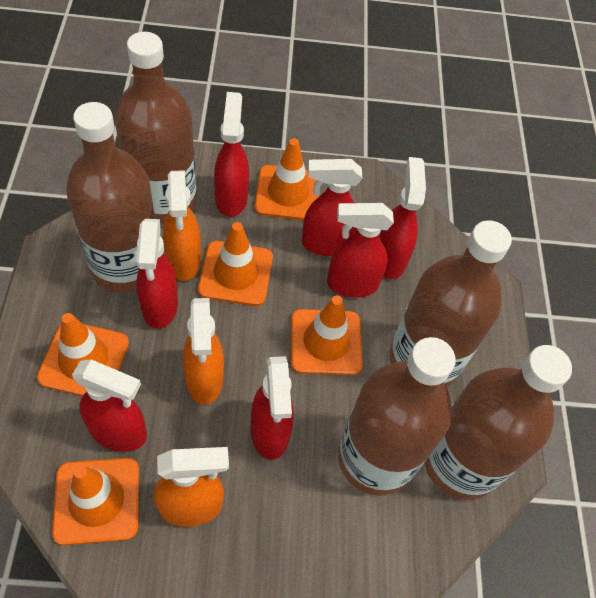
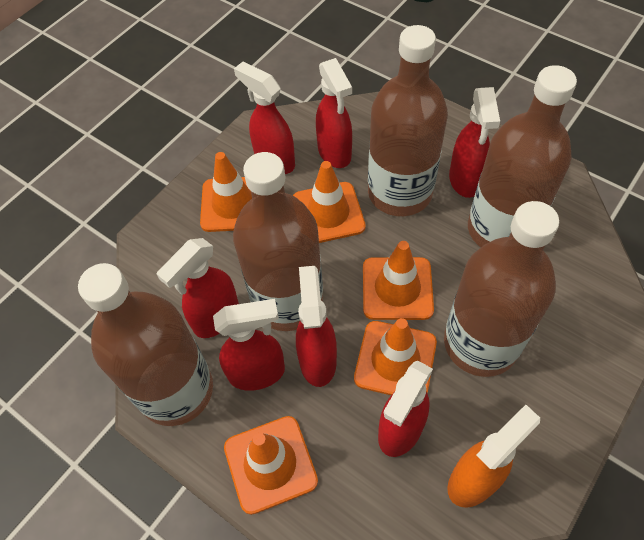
orange spray bottle: [154,447,229,527] [163,170,201,281] [183,298,224,405] = 3 -> [447,405,540,508] = 1

